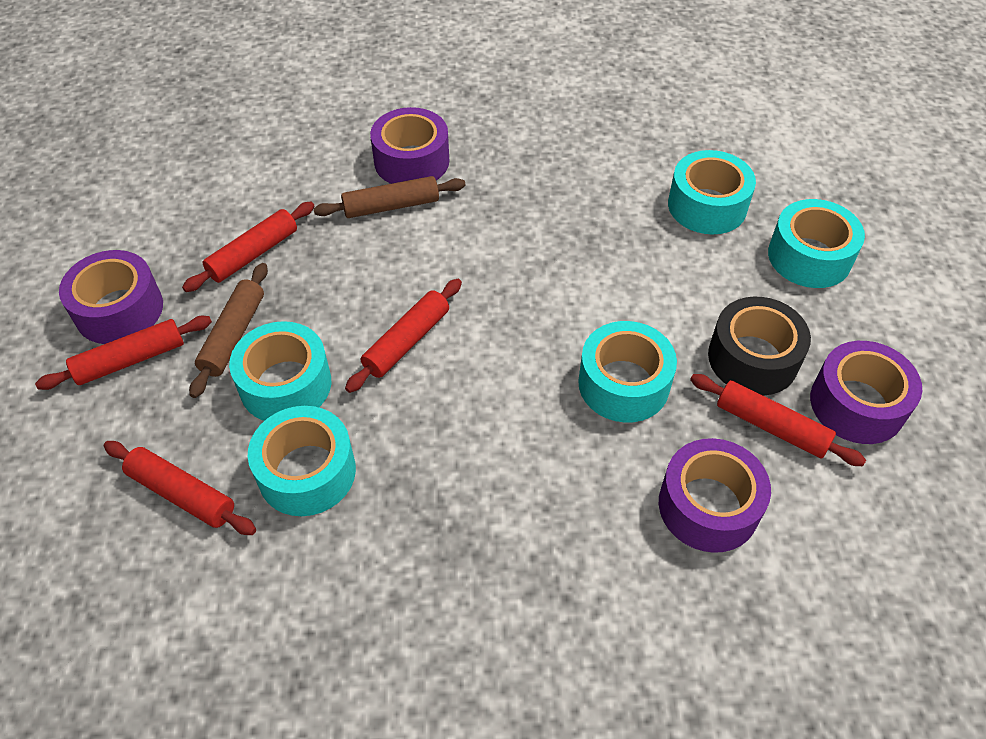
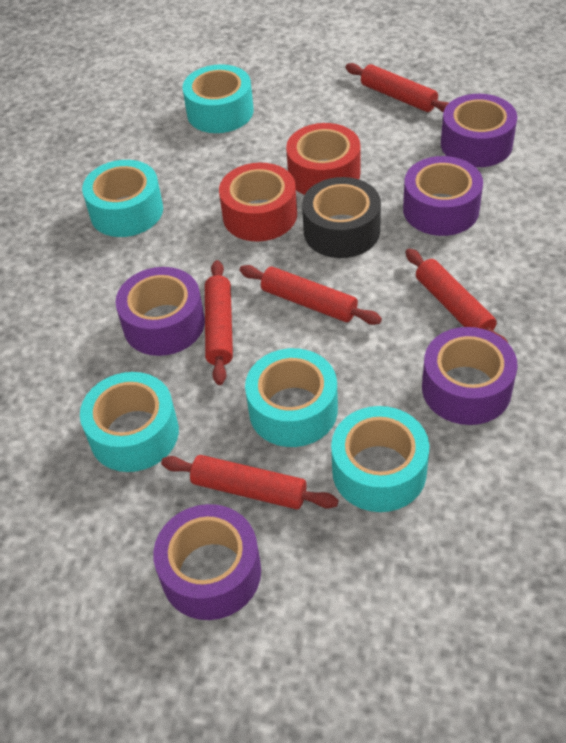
brown rolling pin: [189,263,268,398] [314,176,465,218] = 2 -> none = 0
purple tape: [59,250,163,344] [370,107,449,184] [659,438,771,553] [810,341,922,444] = 4 -> [115,267,205,356] [153,504,261,620] [403,156,483,236] [422,327,517,425] [441,94,517,167] = 5
red tape: none = 0 -> [219,163,297,242] [286,123,360,195] = 2

